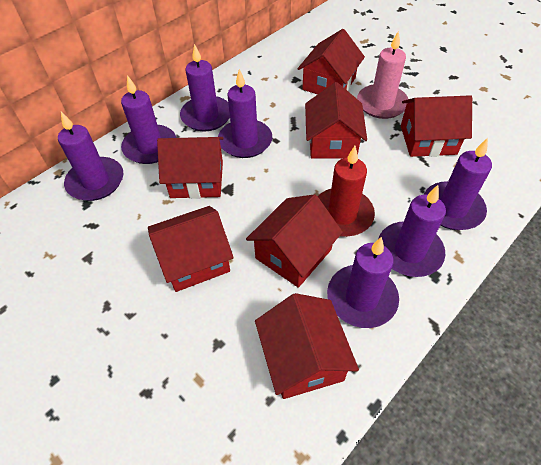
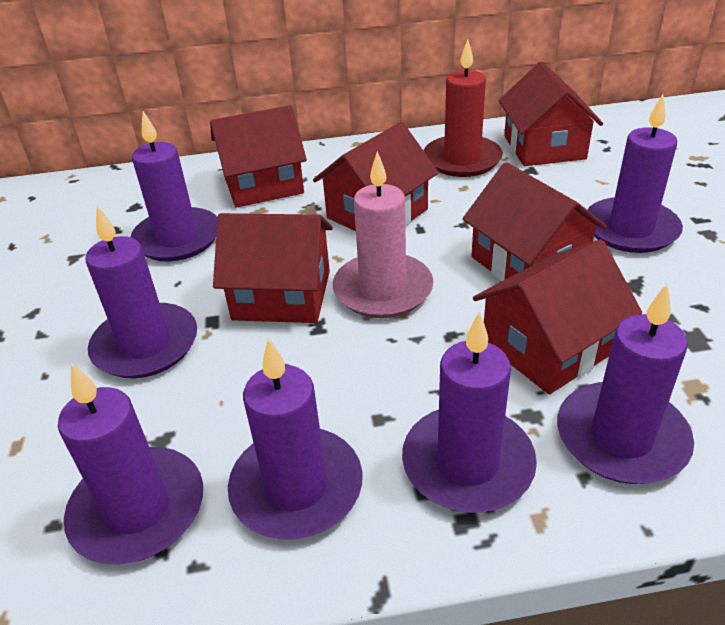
red house: [148,206,234,292] [157,137,224,199] [246,194,343,288] [255,293,359,399] [297,29,365,95] [305,82,367,159] [401,95,472,157] = 7 -> [210,105,307,208] [213,213,333,323] [313,122,439,231] [462,162,607,281] [473,239,642,394] [498,62,603,166] = 6

